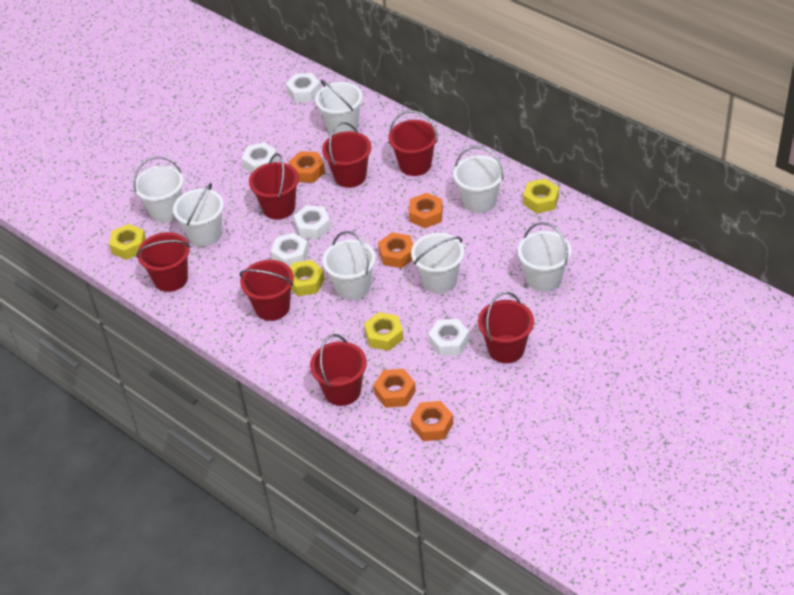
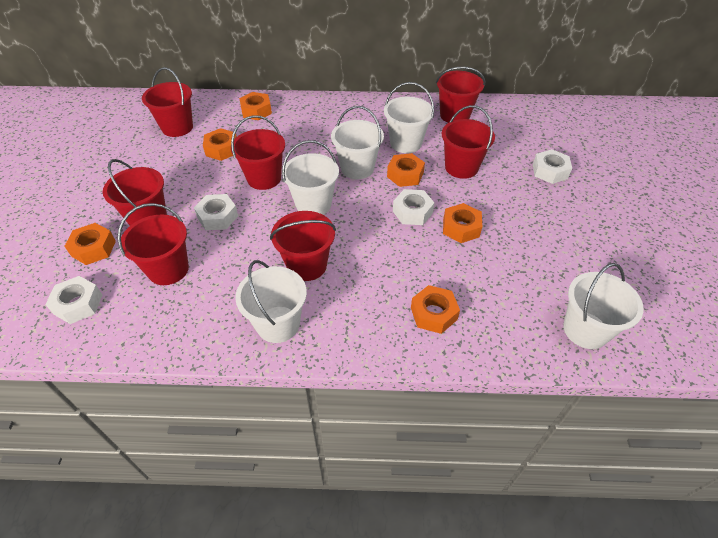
orange nut: [289,151,325,183] [373,369,416,408] [378,232,413,268] [409,193,443,228] [410,401,454,441] = 5 -> [65,223,116,265] [203,128,237,161] [239,92,272,120] [387,153,425,187] [411,285,460,334] [443,203,482,243] = 6
white bucket: [133,156,184,222] [173,183,224,247] [315,80,363,135] [323,231,376,300] [411,233,464,293] [453,146,504,213] [518,222,571,292] = 7 -> [235,260,307,343] [282,140,339,215] [331,106,384,179] [384,82,434,153] [563,263,644,349] = 5
white nut: [242,142,278,173] [271,233,309,267] [286,73,321,102] [294,205,331,239] [428,319,469,356] = 5 -> [45,276,102,324] [194,194,238,230] [393,189,434,225] [533,149,572,184] = 4
yellow nut: [109,224,146,260] [290,260,325,296] [364,312,404,351] [523,179,559,213] = 4 -> none = 0

